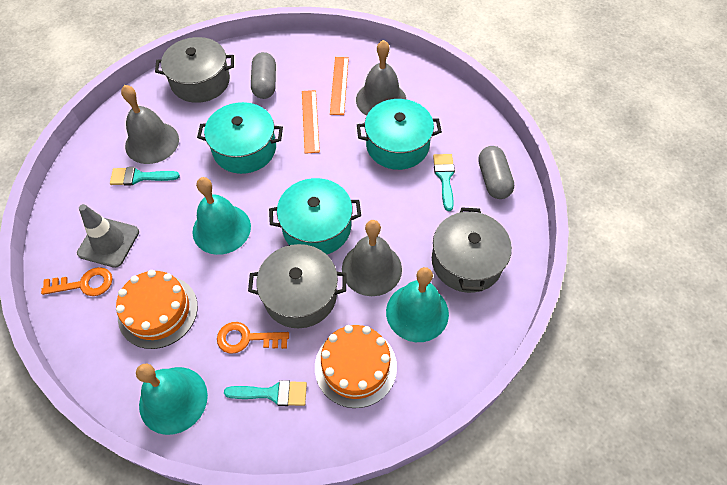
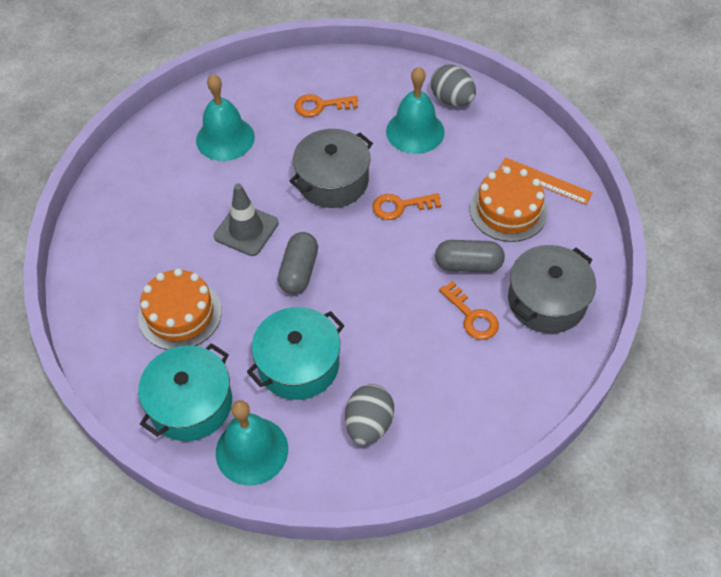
grey bell: [121,85,179,164] [342,220,402,296] [356,40,407,116] = 3 -> none = 0
grey egg: none = 0 -> [345,384,394,445] [431,64,476,107] = 2
grey pot: [155,37,234,103] [248,244,346,328] [432,207,512,293] = 3 -> [290,129,373,208] [508,245,596,333] = 2
orange key: [41,267,113,296] [217,322,289,354] = 2 -> [295,94,358,117] [372,193,441,220] [439,281,499,340] = 3
orange ruler: [302,90,320,154] [330,57,349,115] = 2 -> [498,157,593,205] = 1
turquoise brush: [110,167,180,186] [224,380,307,406] [433,154,455,211] = 3 -> none = 0
turquoise pot: [197,102,283,174] [269,178,361,254] [357,99,442,170] = 3 -> [138,343,232,441] [247,307,345,400] = 2

